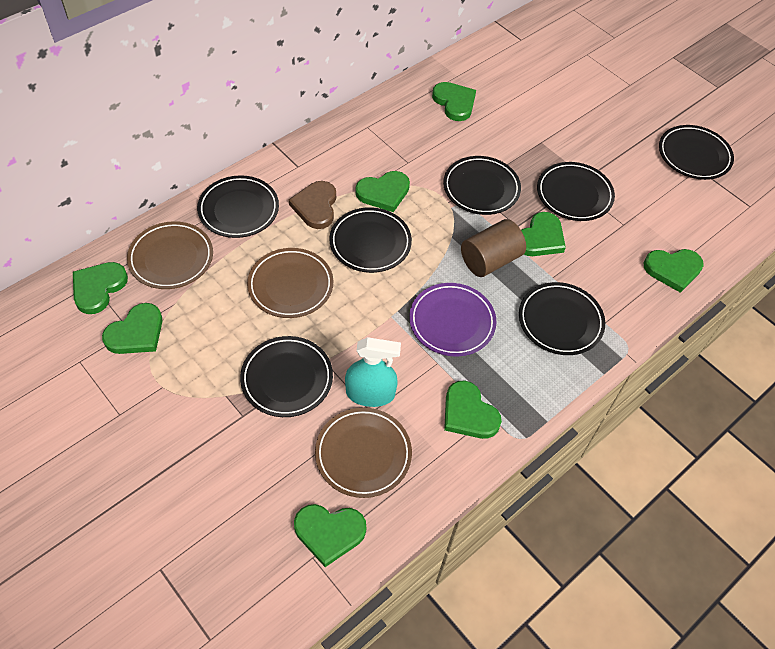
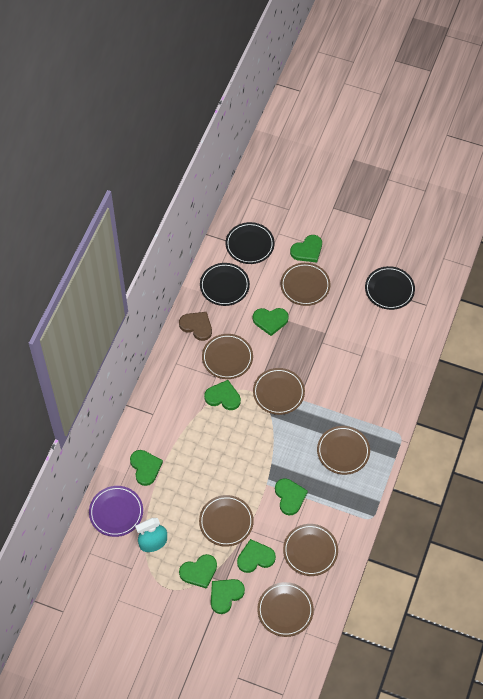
black plate: [197,175,279,238] [240,336,333,417] [329,207,412,273] [443,156,521,215] [519,282,605,355] [537,162,615,221] [659,125,734,180] = 7 -> [200,263,250,306] [226,222,275,264] [365,266,415,310] = 3
brown cylinder: [461,219,526,277] = 1 -> none = 0
brown plate: [127,221,213,289] [247,248,333,318] [315,408,412,498] = 3 -> [199,495,254,547] [202,334,253,379] [253,368,305,415] [257,582,314,637] [281,263,330,306] [283,524,338,576] [317,426,370,475] = 7

